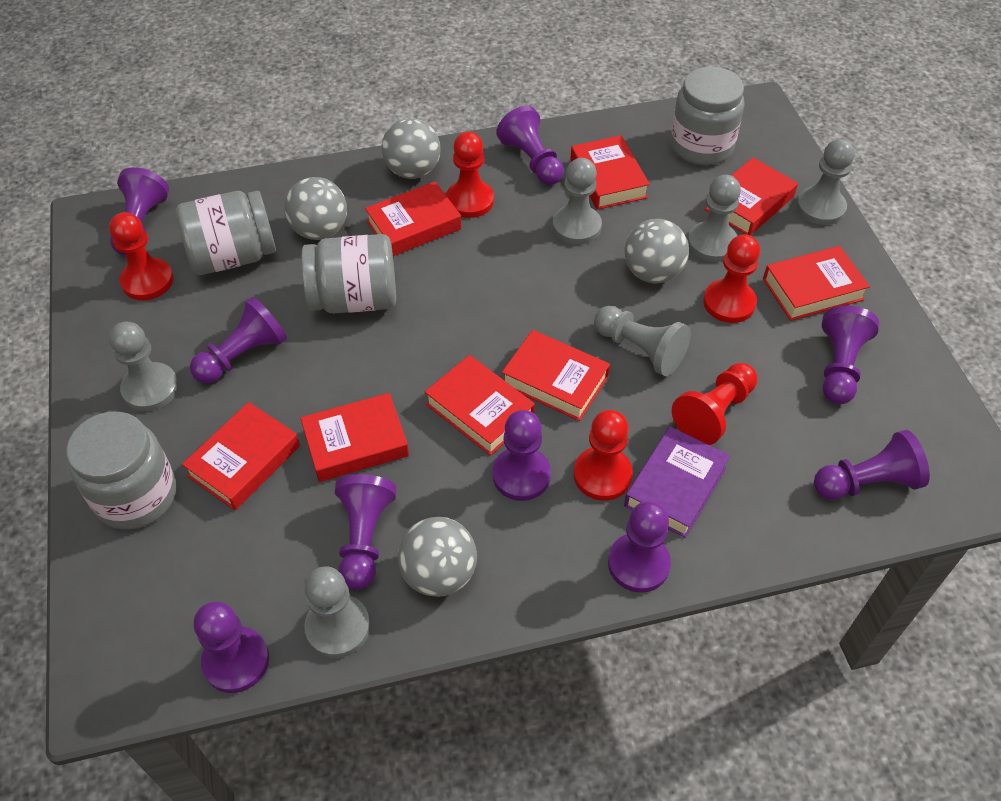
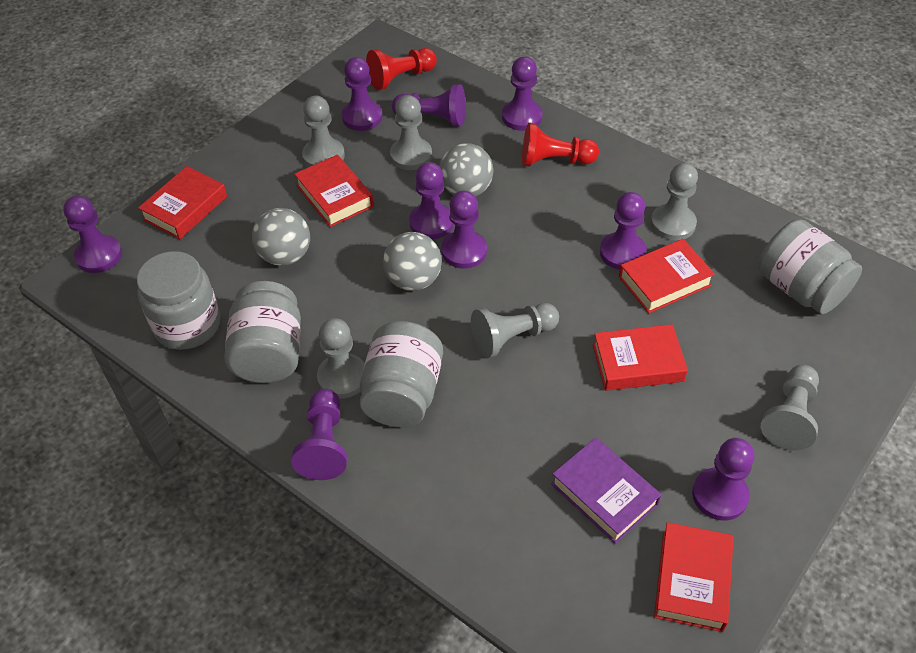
grey ball: [284,177,347,240] [382,118,441,179] [398,517,477,597] [624,219,689,283] = 4 -> [252,208,310,266] [383,232,442,291] [439,143,493,197] = 3
red book: [182,402,300,510] [300,393,409,482] [365,181,461,256] [425,355,535,456] [502,330,610,421] [570,135,650,210] [704,157,798,235] [763,246,870,321] = 8 -> [138,166,227,239] [294,155,374,227] [593,324,688,391] [619,239,715,313] [654,522,734,632] = 5
red pawn: [109,212,174,300] [446,132,494,218] [574,410,633,501] [672,363,758,445] [703,234,760,323] = 5 -> [366,48,437,90] [522,123,599,167] = 2

